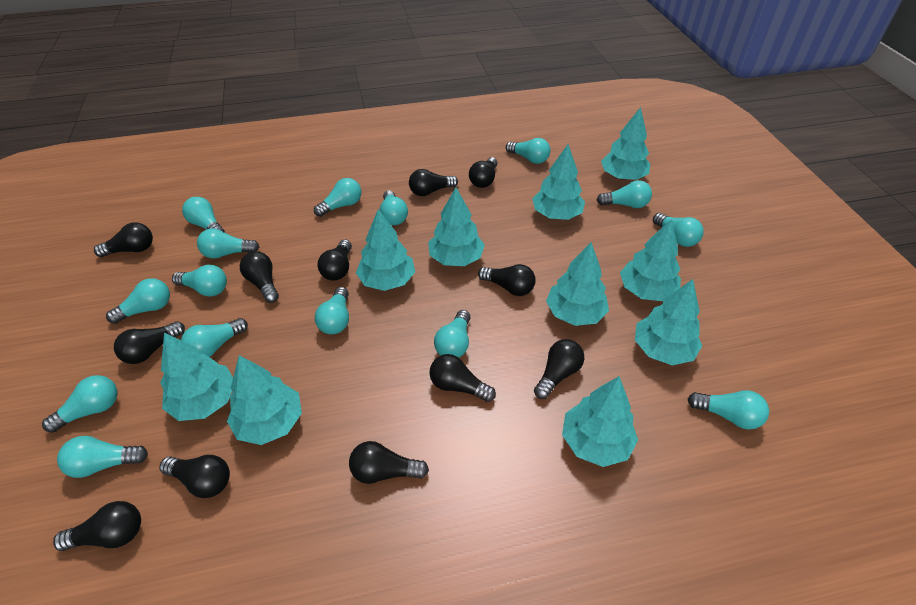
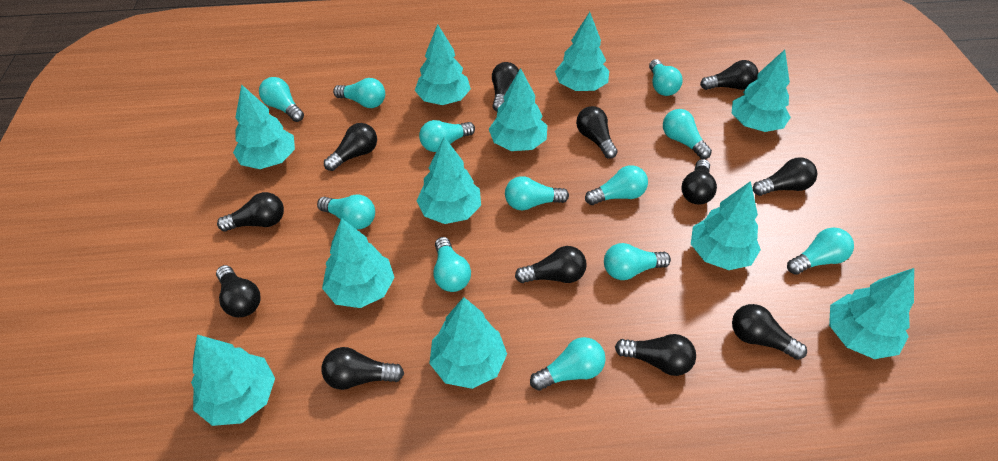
turquoise light bulb: [42,375,117,433] [57,436,148,478] [106,278,170,324] [172,265,227,296] [181,318,248,357] [182,197,225,233] [197,228,259,259] [314,178,361,217] [315,287,349,334] [380,190,408,225] [434,310,471,358] [505,138,550,164] [597,180,652,208] [653,213,704,247] [688,390,769,429] = 15 -> [259,77,304,122] [317,194,375,229] [333,78,385,108] [419,120,475,152] [433,237,471,292] [505,176,569,210] [530,337,605,391] [585,165,648,205] [604,243,671,280] [649,59,683,96] [663,109,712,159] [787,227,854,275] = 12
turquoise tree: [160,333,233,421] [227,355,302,445] [356,209,415,291] [428,187,485,266] [532,144,585,220] [546,242,609,326] [562,376,638,467] [601,107,651,180] [620,219,681,301] [635,279,702,365] = 10 -> [191,335,275,426] [233,84,295,169] [322,218,395,308] [415,24,471,105] [416,137,481,224] [429,297,507,389] [489,68,547,151] [555,12,609,91] [691,181,761,270] [731,50,791,132] [829,268,914,359] = 11

